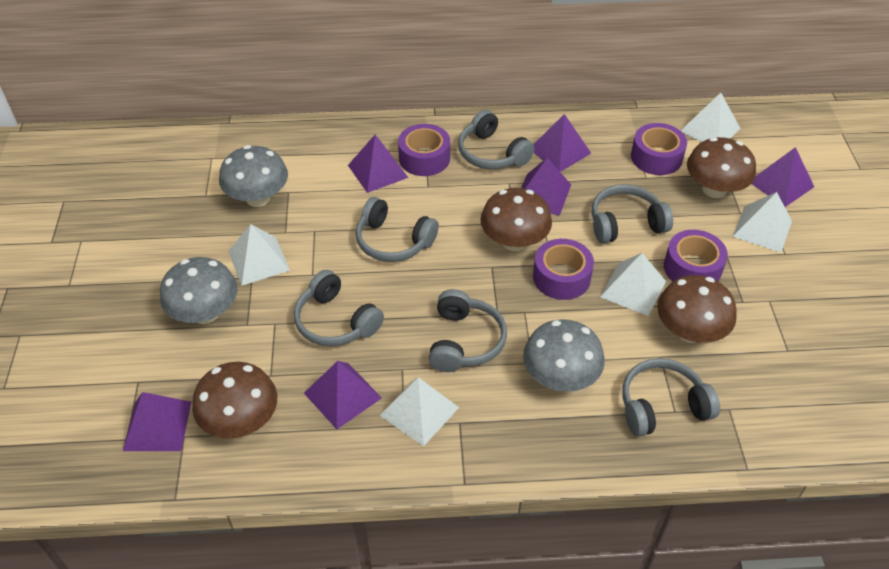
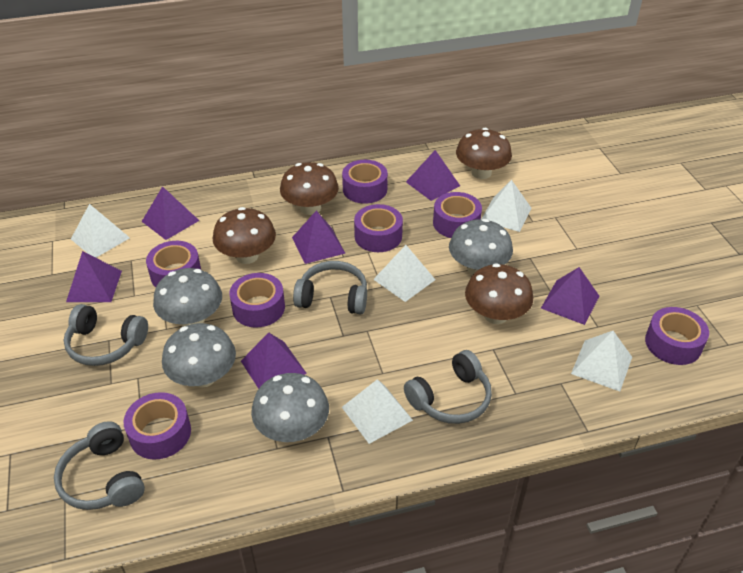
grey headphones: [294,270,384,347] [356,197,439,262] [429,289,507,372] [458,110,535,169] [592,184,673,243] [622,358,720,437] = 6 -> [54,421,145,510] [64,304,148,366] [293,261,367,315] [404,350,492,424] = 4
grey mushroom: [160,257,238,324] [219,145,288,207] [523,319,605,392] = 3 -> [153,268,222,326] [162,323,236,388] [251,373,329,442] [449,219,513,275] = 4
purple tape: [398,124,450,176] [533,239,594,300] [631,123,687,175] [664,230,728,282] = 4 -> [123,392,191,460] [146,241,201,287] [229,273,285,327] [342,160,388,204] [354,204,403,252] [433,192,482,238] [645,307,709,365] = 7

